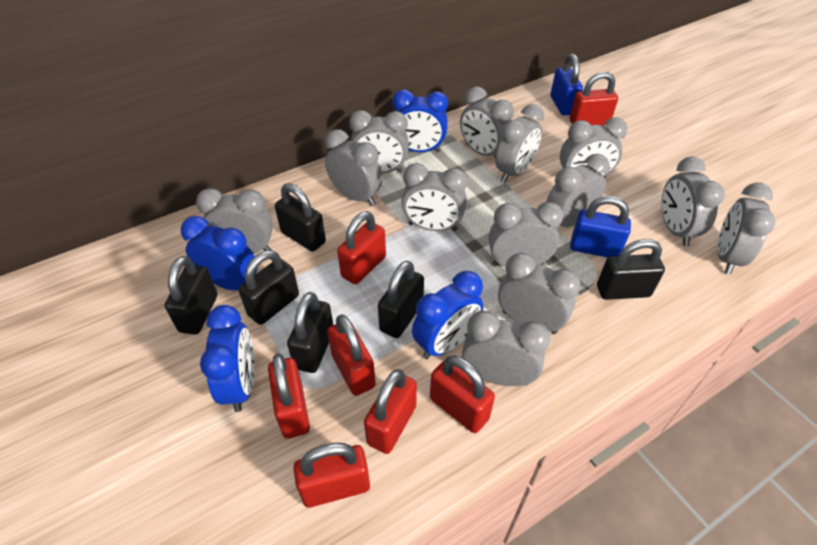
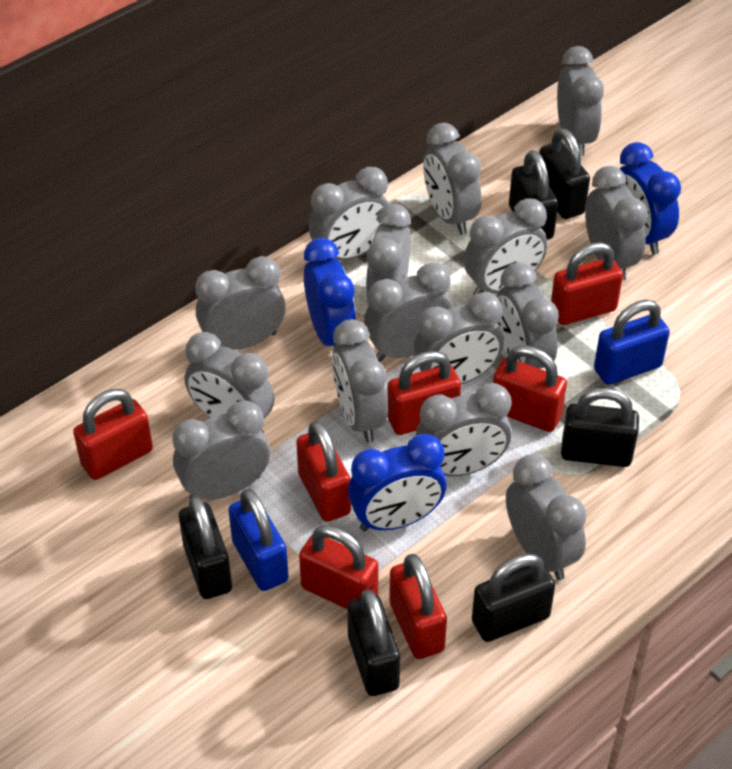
blue clock: [180,216,257,291] [200,305,254,412] [392,89,448,152] [412,271,483,359] = 4 -> [304,238,357,346] [348,434,447,531] [620,142,681,255] = 3
grey clock: [196,188,273,254] [325,129,383,206] [349,110,409,173] [401,163,467,231] [460,86,514,157] [462,311,550,386] [488,202,563,267] [495,104,544,183] [498,253,581,334] [546,154,610,227] [560,118,627,178] [661,157,724,246] [718,183,775,274] = 13 -> [173,400,270,500] [185,332,274,433] [195,256,286,350] [308,167,389,261] [332,319,388,443] [364,263,452,362] [366,204,411,305] [413,292,504,385] [416,383,512,477] [423,123,482,235] [464,198,547,296] [496,262,559,369] [506,454,586,580] [557,46,604,156] [585,166,648,281] = 15

